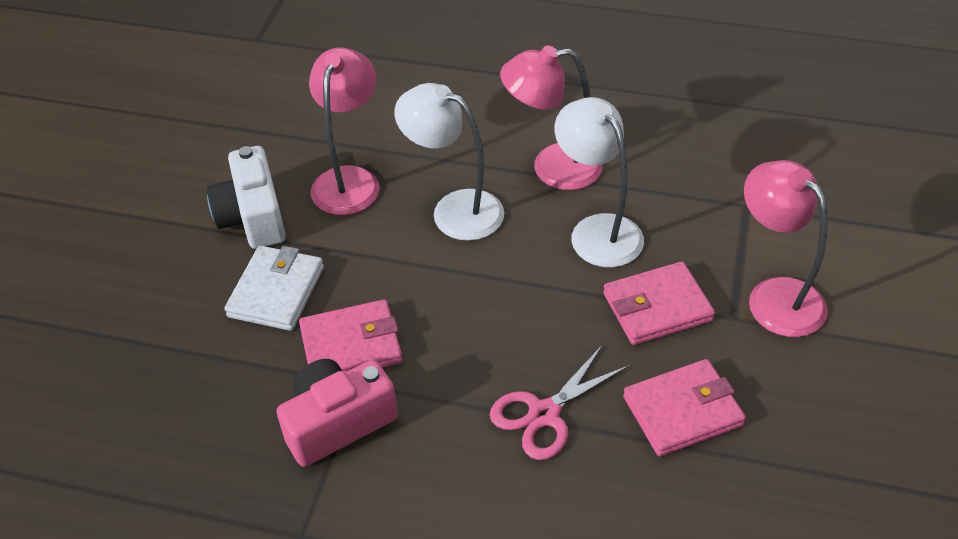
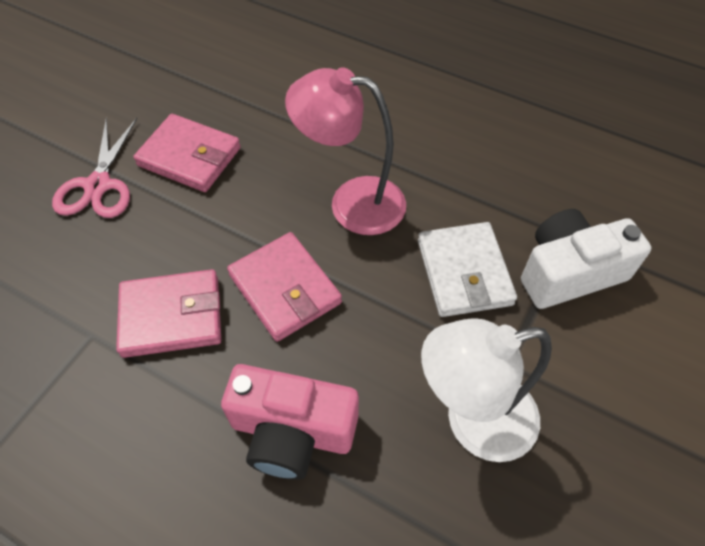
pink lamp: [309,47,380,215] [500,45,602,190] [744,160,828,337] = 3 -> [285,67,406,235] = 1
white lamp: [394,83,504,241] [555,97,644,267] = 2 -> [421,319,552,462] = 1

